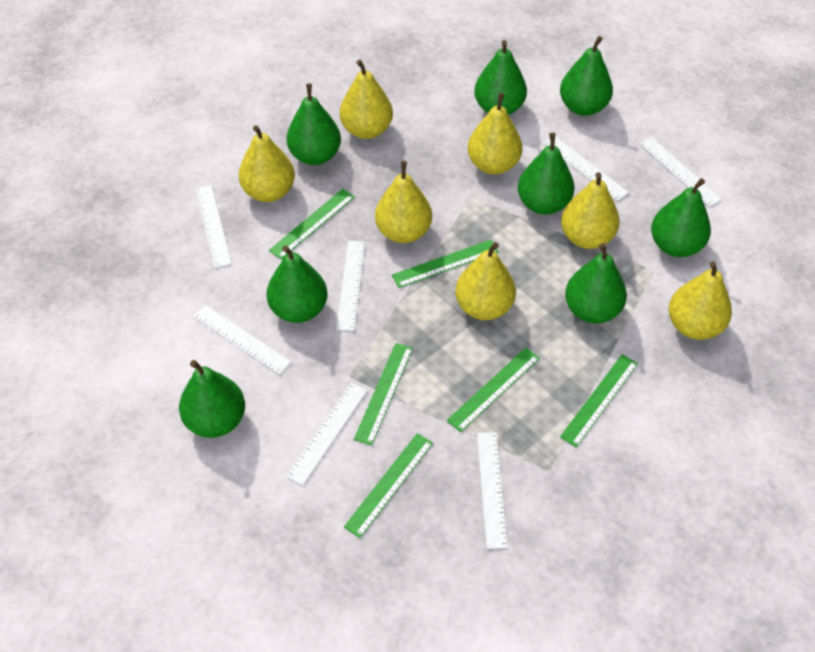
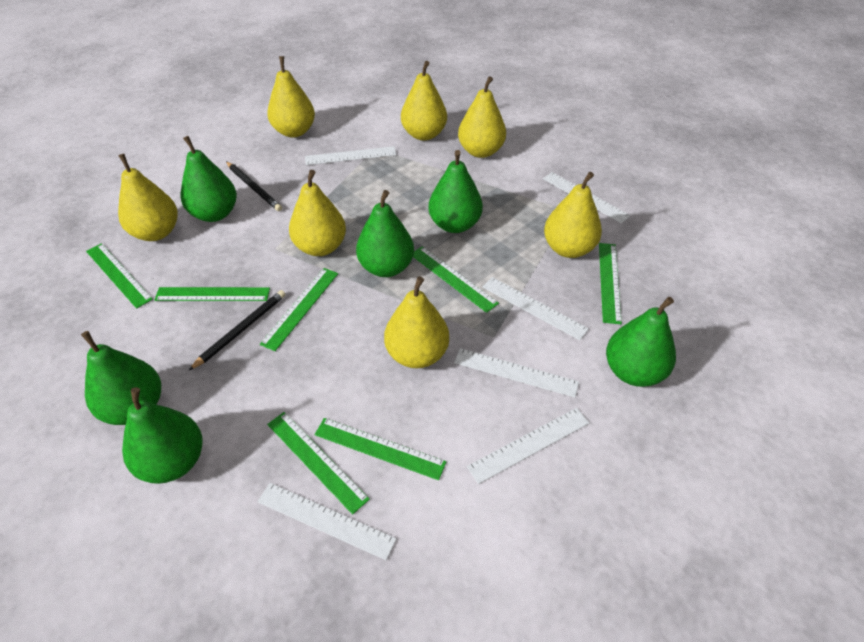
black pencil: none = 0 -> [188,290,286,371] [226,161,282,211] = 2
green pear: [179,360,245,438] [267,246,327,323] [286,83,341,165] [474,40,527,115] [518,133,575,215] [560,36,613,116] [565,243,627,324] [651,178,711,257] = 8 -> [81,331,161,425] [122,387,202,484] [181,136,237,222] [356,190,414,277] [428,150,483,233] [606,297,676,387] = 6
green ruler: [269,189,355,259] [344,433,433,538] [354,343,413,445] [392,240,499,288] [447,348,540,432] [560,354,638,447] = 6 -> [86,243,153,309] [154,287,270,301] [260,268,338,351] [267,412,370,515] [314,418,447,480] [413,246,499,313] [599,243,622,324] = 7
white ruler: [193,305,291,375] [195,185,232,268] [286,383,367,485] [336,241,365,331] [477,432,508,549] [543,136,629,201] [640,137,722,207] = 7 -> [258,483,397,560] [305,146,397,165] [454,348,579,398] [467,408,589,484] [482,277,589,340] [543,172,631,224] = 6

